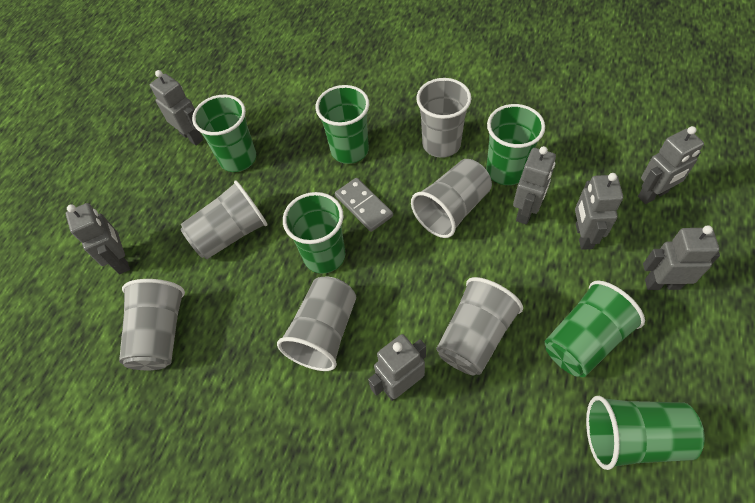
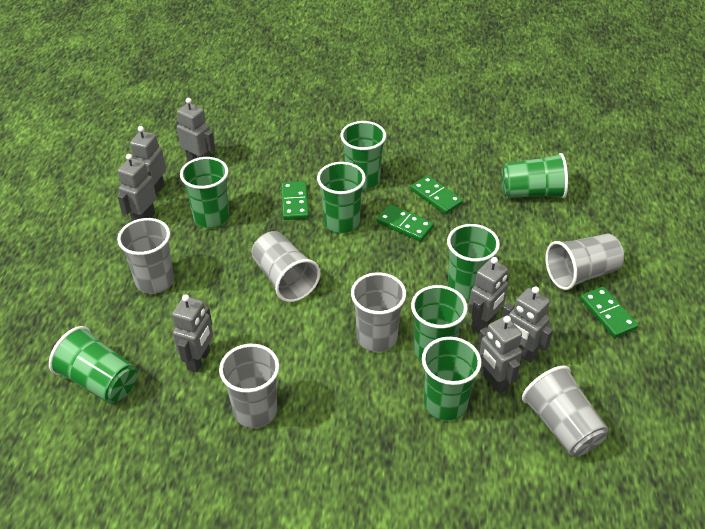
green cup: [192,95,256,172] [283,192,345,274] [316,85,369,164] [486,104,545,185] [545,281,645,377] [586,396,705,470] = 6 -> [49,326,137,404] [180,157,229,228] [317,162,366,234] [340,121,386,190] [411,285,468,361] [422,337,482,421] [447,224,500,300] [501,153,568,198] = 8
green domino: none = 0 -> [281,181,309,220] [377,204,434,241] [410,175,463,214] [580,287,638,338] = 4
grey domino: [335,178,393,232] = 1 -> none = 0

